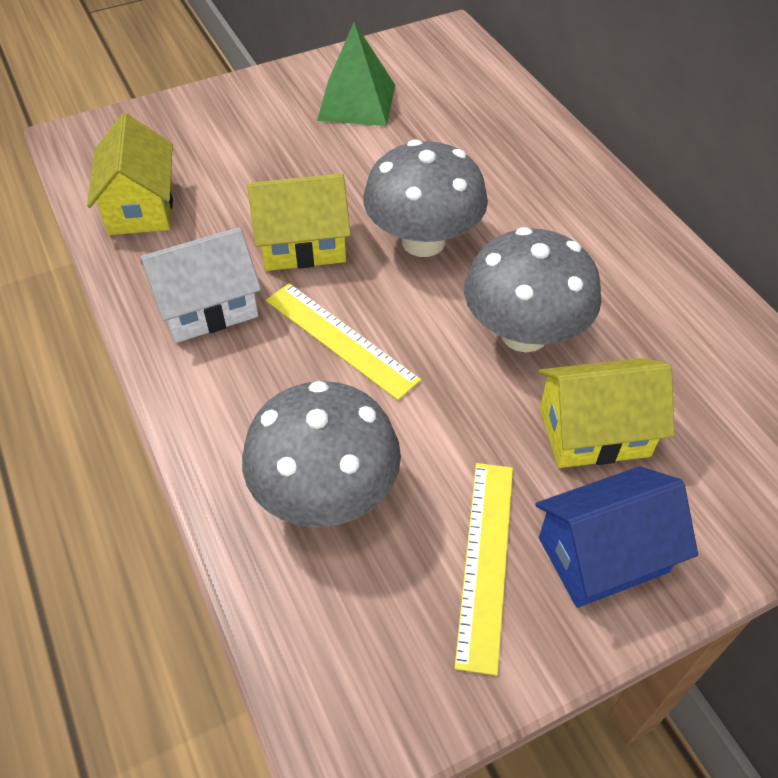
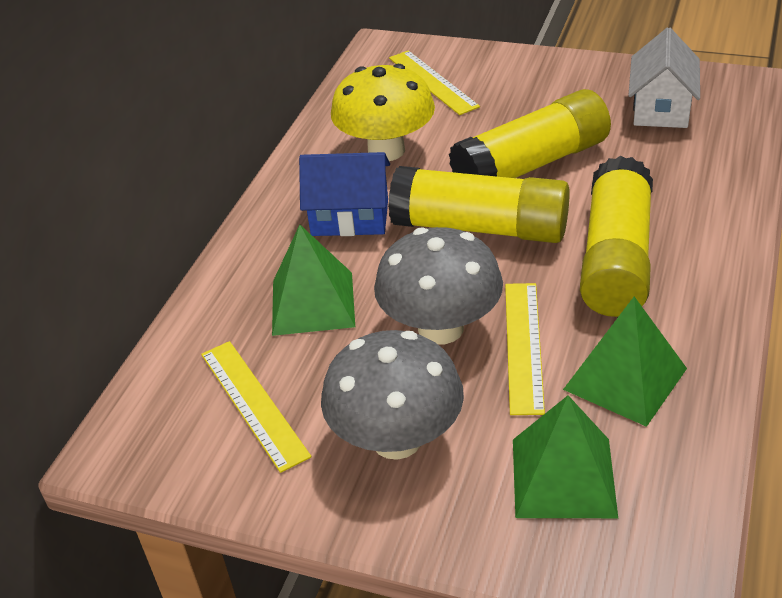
green pyramid: [317,22,395,126] = 1 -> [272,224,355,336] [513,395,618,518] [563,296,687,427] = 3
grey mushroom: [242,381,401,527] [363,139,488,257] [464,227,602,352] = 3 -> [321,330,464,460] [374,227,503,345] = 2
yellow glue stick: none = 0 -> [388,166,570,243] [449,89,611,178] [580,156,653,317] = 3
yellow house: [87,113,173,235] [247,173,351,271] [539,358,675,468] = 3 -> none = 0
yellow mushroom: none = 0 -> [331,64,435,161] = 1
yellow ruler: [266,283,421,400] [454,463,513,675] = 2 -> [201,341,311,473] [389,50,480,115] [505,283,545,415] = 3

